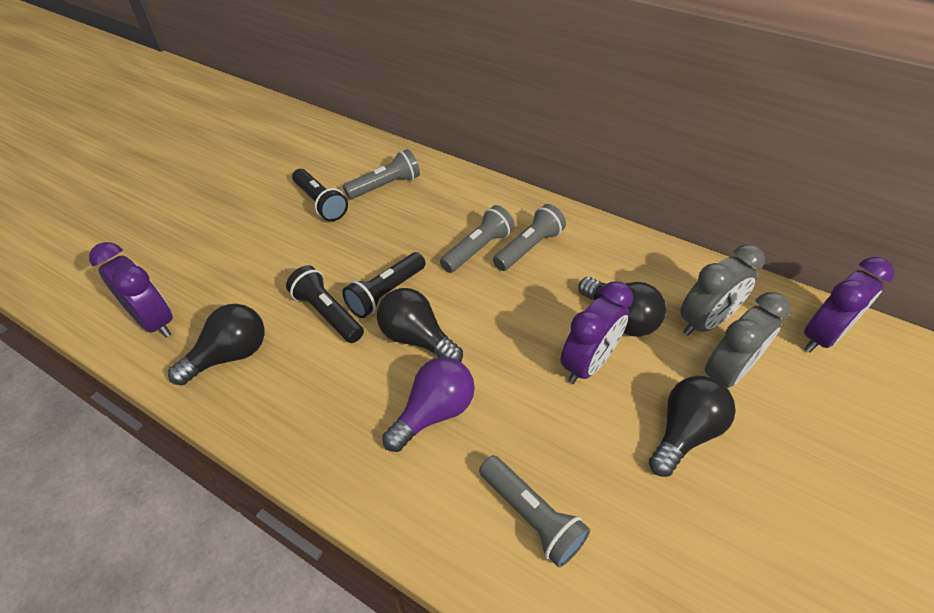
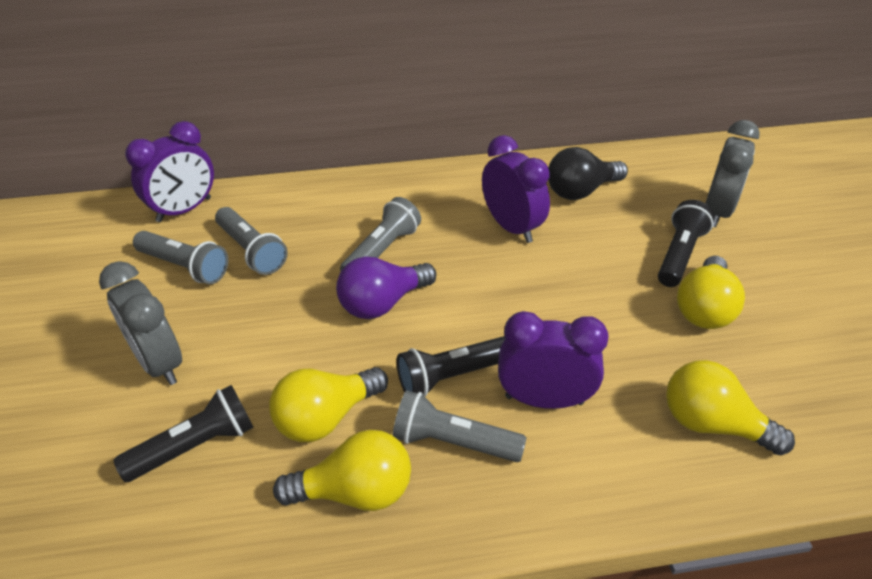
black light bulb: [168,304,264,386] [377,288,463,362] [578,277,666,337] [649,376,736,477] = 4 -> [548,147,628,200] = 1
yellow light bulb: none = 0 -> [269,367,388,442] [273,430,411,511] [666,360,795,455] [677,256,745,329] = 4

